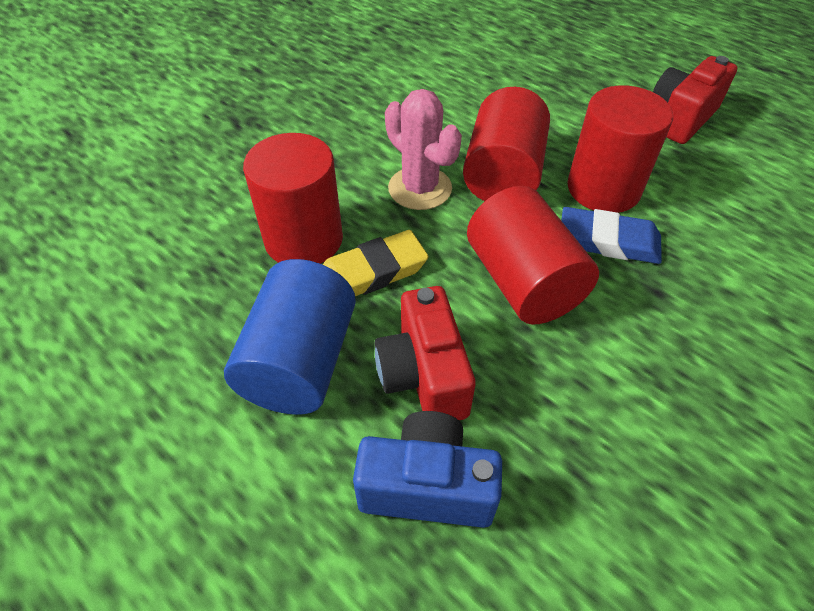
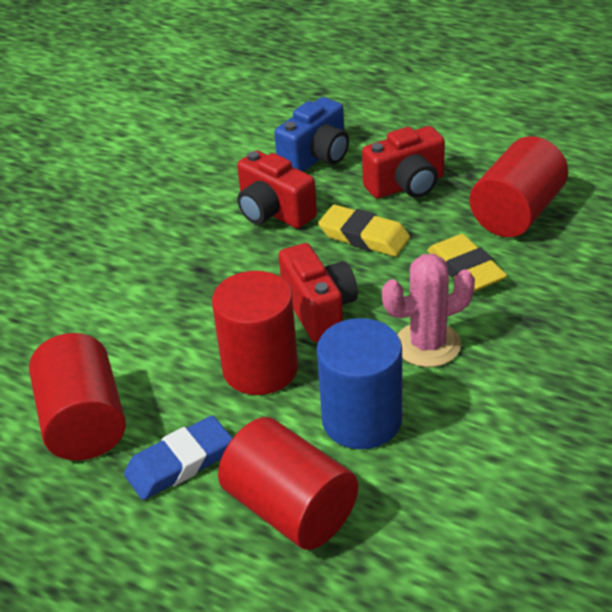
red camera: [375,286,476,420] [653,56,738,144] = 2 -> [237,151,317,229] [279,243,358,342] [362,126,445,199] = 3
yellow eraser: [323,230,428,296] = 1 -> [318,205,410,257] [427,234,507,292] = 2

